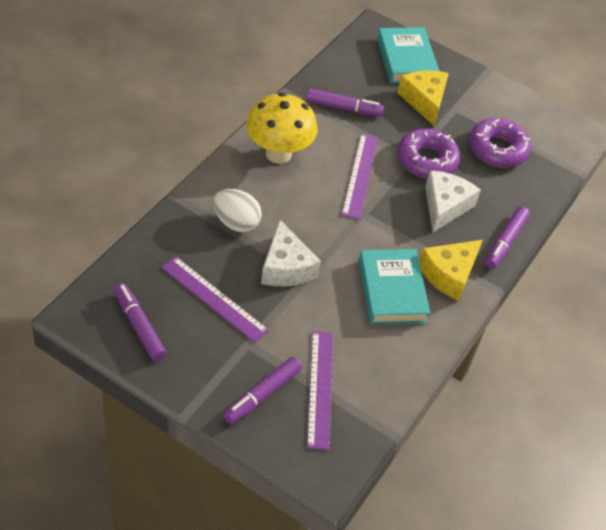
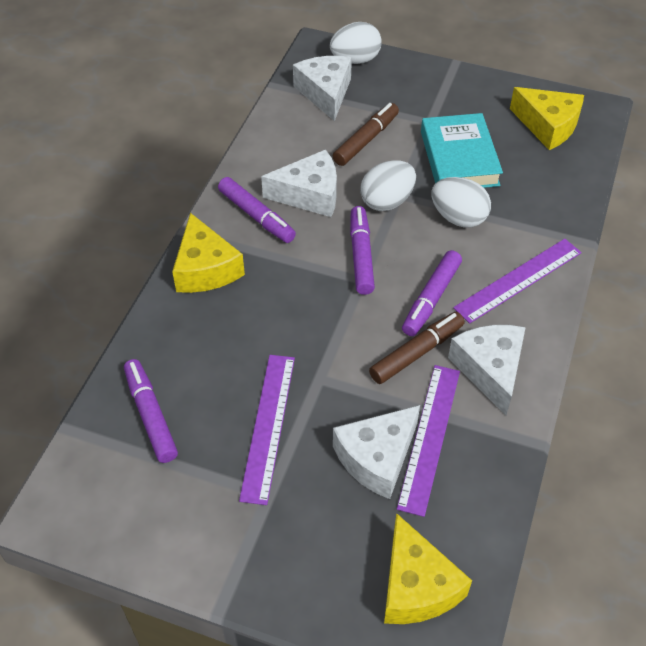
brown marker: none = 0 -> [333,103,399,166] [369,312,465,384] = 2
purple donut: [397,128,461,179] [469,118,531,167] = 2 -> none = 0
turquoise book: [359,249,430,325] [377,27,439,83] = 2 -> [421,113,503,188] = 1
white cheese: [261,220,321,287] [425,170,481,232] = 2 -> [261,149,337,217] [293,56,352,121] [333,405,420,499] [448,325,526,415] = 4
white egg: [213,189,262,232] = 1 -> [330,22,382,64] [360,160,416,211] [431,177,491,227] = 3
yellow cheese: [397,70,449,126] [419,240,483,301] = 2 -> [172,213,245,293] [384,513,472,624] [510,87,584,150] = 3
yellow mushroom: [246,93,318,164] = 1 -> none = 0

